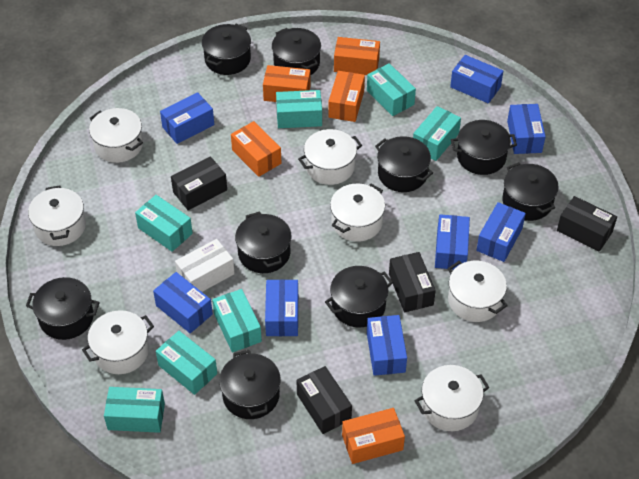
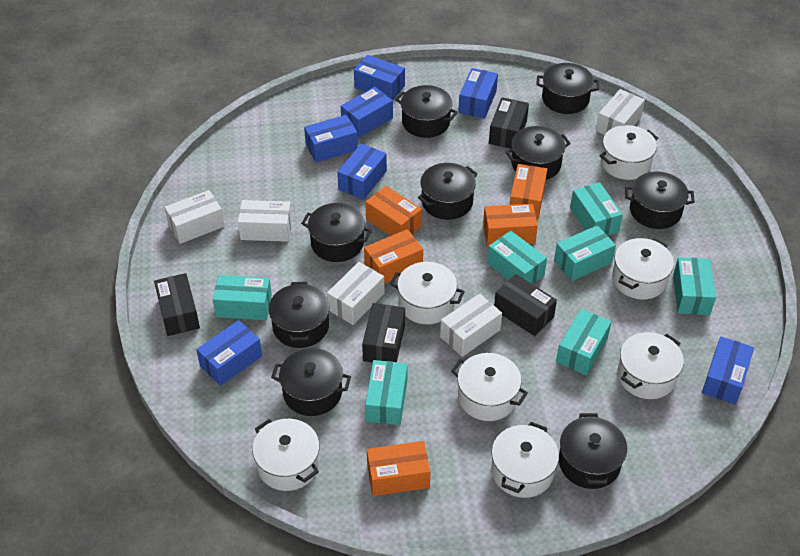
blue box: [153,272,213,333] [160,92,214,144] [265,279,298,336] [367,315,407,376] [435,214,470,270] [450,55,503,104] [476,202,526,262] [507,104,546,154] = 8 -> [196,320,262,386] [304,115,358,163] [337,144,387,200] [341,87,393,138] [354,55,405,100] [458,68,498,119] [702,337,754,404] = 7
white box: [175,239,235,292] = 1 -> [165,190,224,244] [238,200,292,242] [327,262,384,325] [440,294,502,357] [596,89,645,135] = 5

